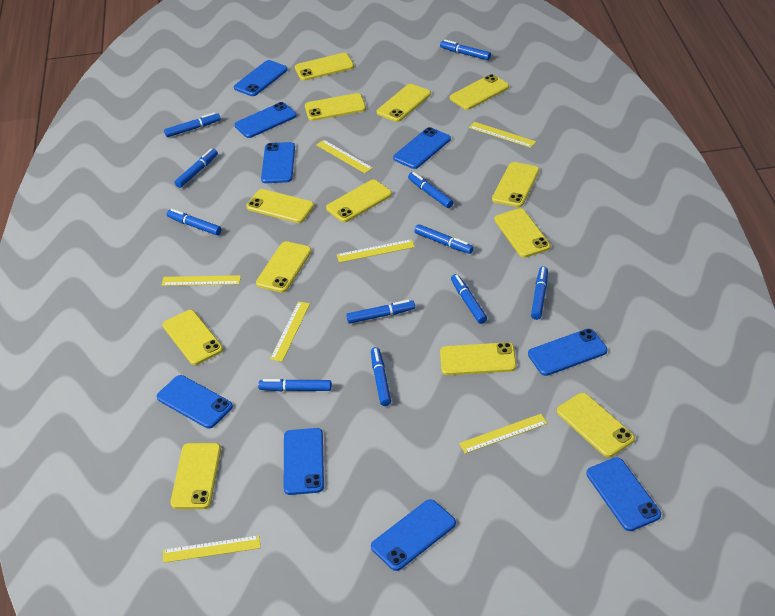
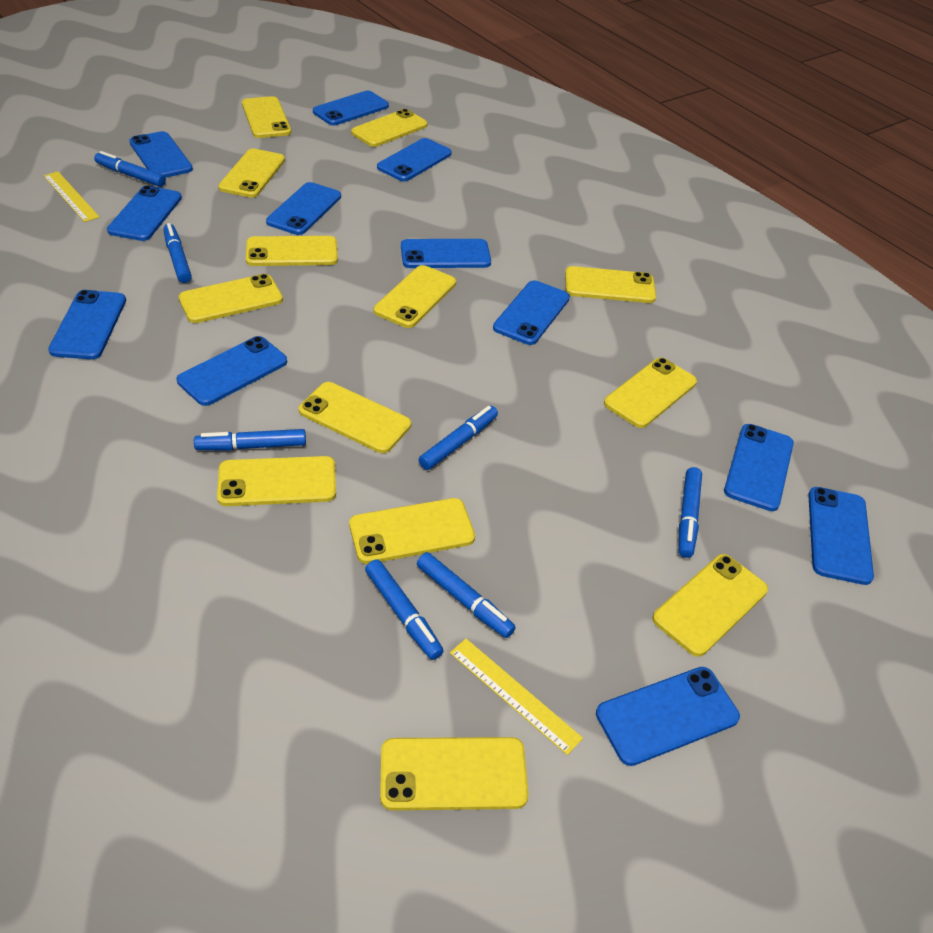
blue marker: [164,112,221,137] [167,209,221,235] [175,149,218,188] [258,379,332,391] [346,300,415,324] [371,347,391,406] [408,172,454,208] [414,224,473,254] [440,40,491,60] [451,274,487,324] [531,266,548,320] = 11 -> [94,151,166,187] [163,223,192,283] [194,429,306,451] [365,559,444,660] [417,552,516,638] [419,406,498,470] [679,467,702,558] = 7
blue phone: [157,375,233,428] [234,60,288,96] [235,102,297,138] [261,142,295,183] [284,428,324,495] [371,499,456,571] [393,127,451,169] [528,329,607,376] [586,457,661,531] = 9 -> [48,290,126,359] [107,185,182,241] [129,131,193,178] [177,336,287,406] [266,182,341,235] [313,91,389,125] [377,138,452,181] [401,239,491,268] [493,280,570,345] [596,667,740,766] [724,424,794,511] [808,487,874,585] = 12
yellow ruler: [162,275,241,286] [163,535,260,563] [270,301,310,362] [316,140,373,173] [337,239,415,263] [459,414,548,454] [469,122,536,148] = 7 -> [43,171,100,222] [450,639,583,755] = 2

